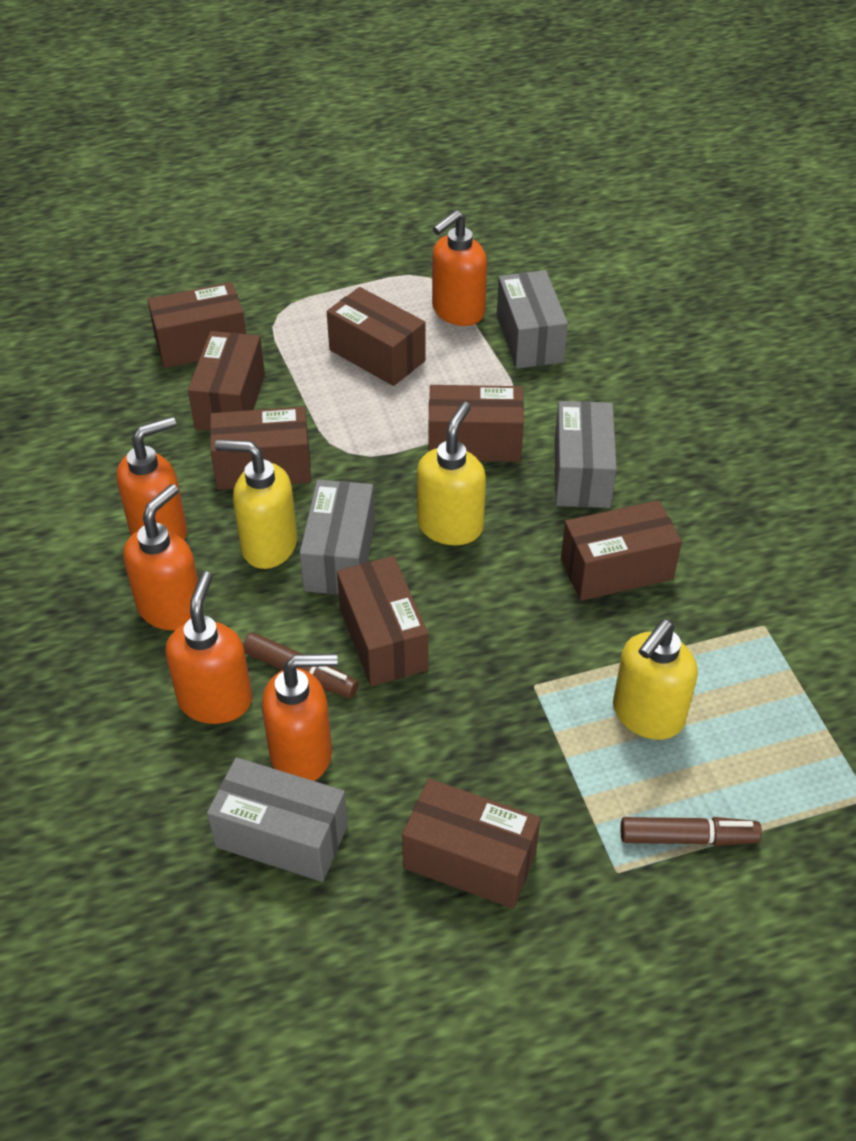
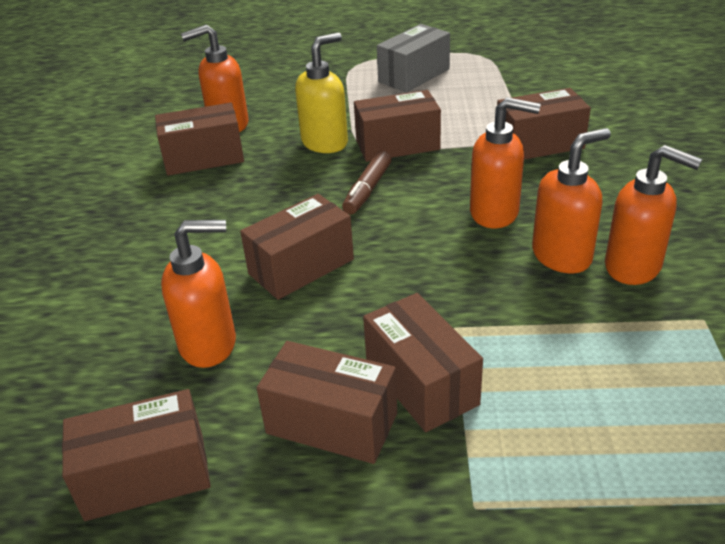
brown box: [148,282,246,368] [188,331,265,431] [210,407,311,490] [327,287,426,386] [337,556,428,687] [402,779,541,909] [429,385,524,462] [561,500,682,601] = 8 -> [62,389,211,521] [155,102,244,176] [240,194,354,300] [257,341,397,464] [354,90,441,162] [363,293,483,432] [497,88,591,160] = 7
brown marker: [243,633,359,698] [621,817,762,846] = 2 -> [342,151,391,214] = 1
grey box: [207,757,348,882] [300,480,375,595] [497,270,568,369] [555,401,617,508] = 4 -> [377,24,450,92] = 1
yellow soap dispenser: [215,439,297,569] [417,402,486,545] [613,619,698,740] = 3 -> [295,32,348,153] = 1

